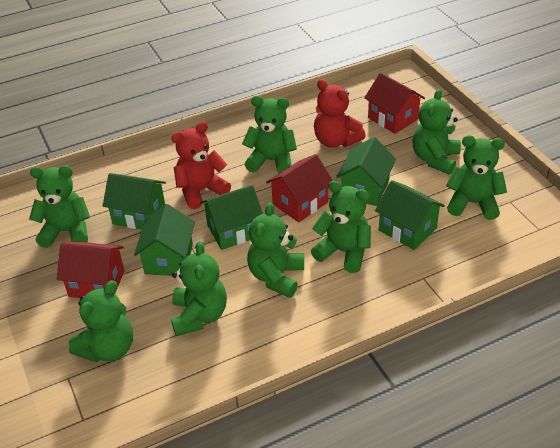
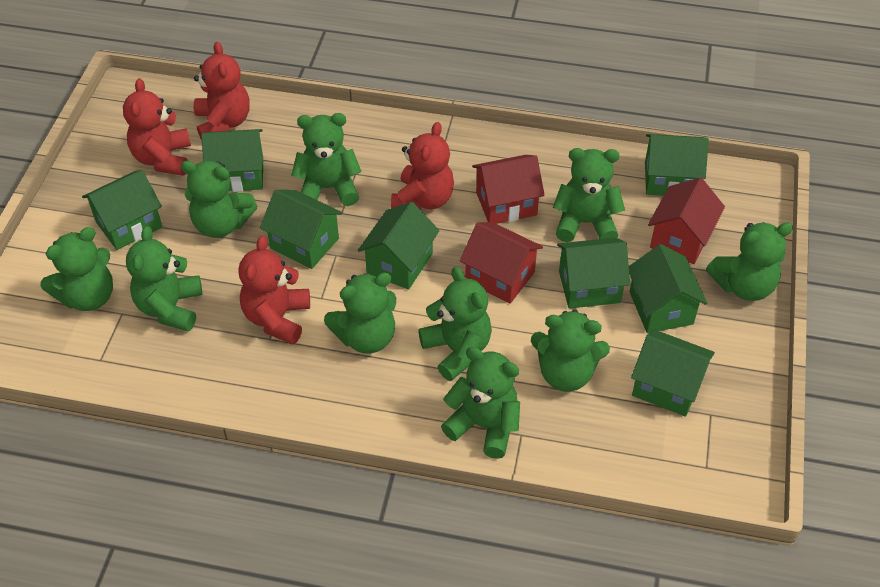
green house: [103,173,166,229] [134,204,195,276] [200,185,263,250] [336,137,396,206] [375,180,445,250] = 5 -> [82,170,162,250] [201,129,263,192] [260,190,343,269] [358,202,439,290] [557,237,630,309] [629,244,707,333] [631,329,715,417] [645,134,709,196] = 8
green teddy bear: [29,165,90,248] [69,280,133,362] [171,241,227,336] [242,96,297,174] [247,202,304,298] [311,181,371,273] [412,89,461,174] [446,135,507,220] = 8 -> [40,227,113,311] [126,226,202,332] [180,161,257,238] [291,113,362,206] [324,272,396,354] [418,267,492,381] [441,347,520,459] [531,310,610,392] [553,148,625,242] [706,222,793,301] = 10
red teddy bear: [171,122,231,209] [314,79,365,148] = 2 -> [123,78,191,176] [194,42,250,140] [238,236,310,345] [391,122,454,210] = 4

